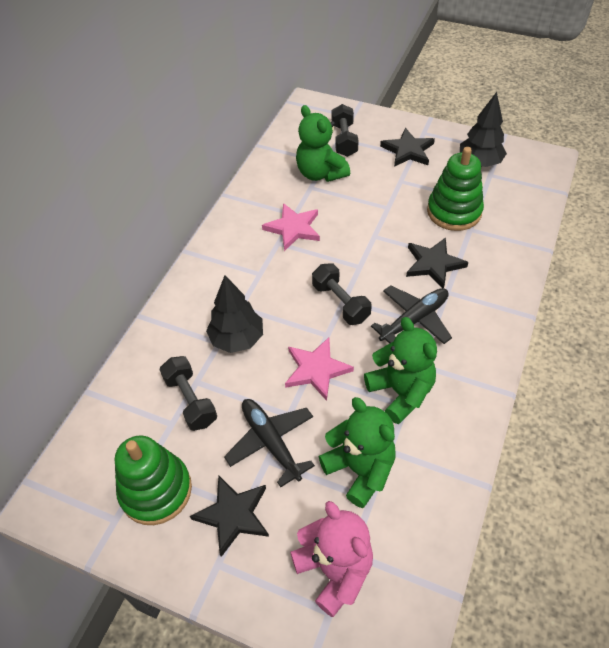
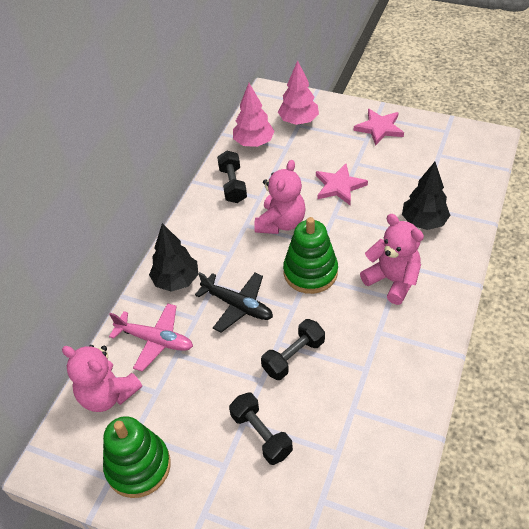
black plane: [224,399,315,487] [371,285,452,344] = 2 -> [195,272,273,333] = 1
black star: [190,476,269,557] [380,128,435,167] [406,237,469,288] = 3 -> none = 0
green teddy bear: [296,105,350,182] [319,397,396,508] [364,317,437,424] = 3 -> none = 0
pink plane: none = 0 -> [109,303,193,372] = 1
pink teddy bear: [290,501,373,617] = 1 -> [62,345,142,412] [254,160,306,234] [360,214,424,305] = 3
pink tree: none = 0 -> [233,83,275,147] [278,60,319,125] = 2

